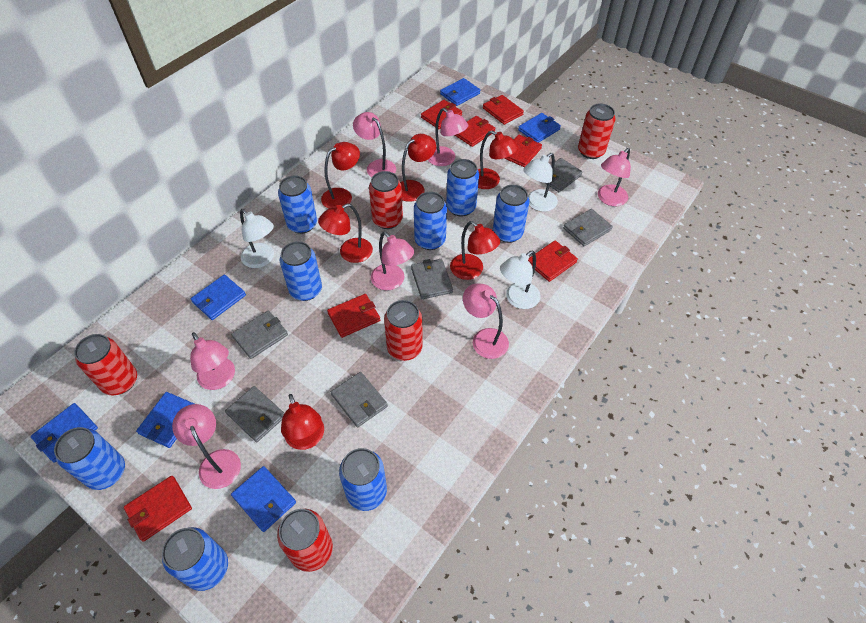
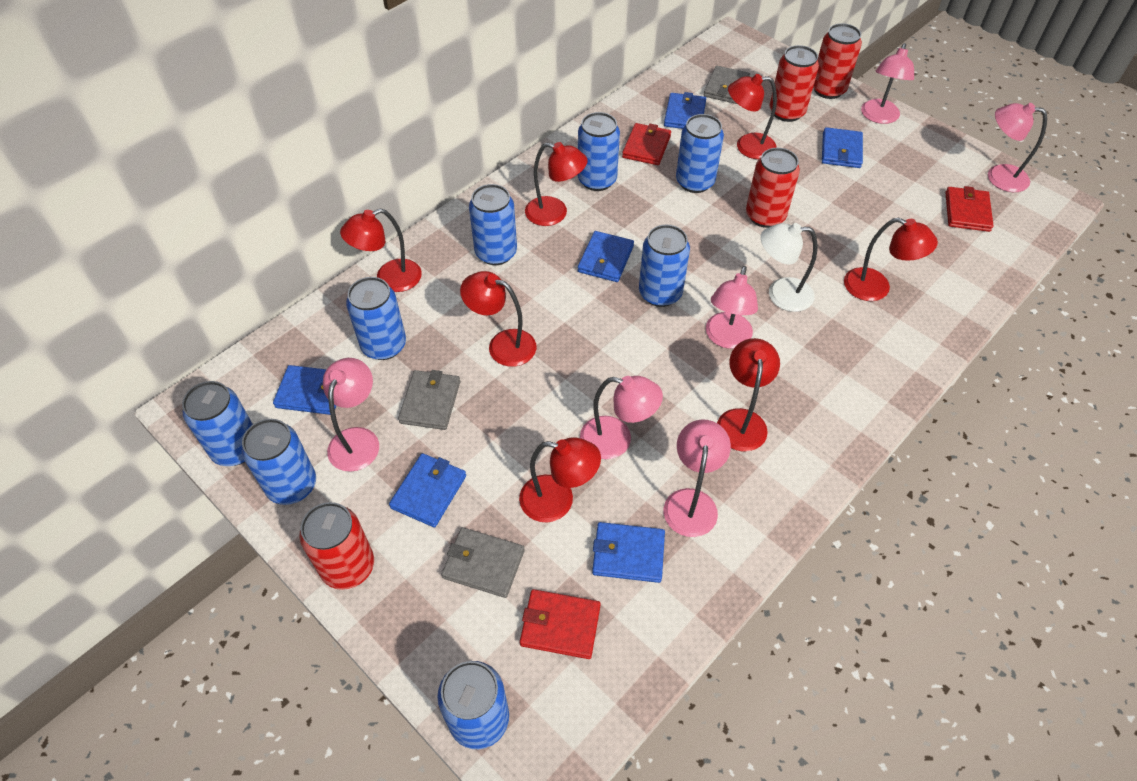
grey wallet: [225,386,284,442] [231,311,288,359] [331,372,388,427] [411,259,453,299] [545,158,583,192] [563,209,613,246] = 6 -> [398,370,460,430] [441,527,525,598] [704,66,750,104] = 3
pink lamp: [172,404,241,489] [190,332,235,390] [353,112,396,177] [371,232,414,290] [428,108,468,166] [463,283,509,359] [598,148,631,206] = 7 -> [323,358,379,472] [580,376,663,459] [664,420,731,537] [706,266,758,349] [861,43,914,124] [988,103,1047,192] = 6
red can: [74,334,137,395] [277,509,333,572] [369,171,403,229] [384,300,423,361] [578,103,616,159] = 5 -> [299,502,374,590] [746,148,800,228] [770,45,819,122] [813,23,862,99] = 4
red lamp: [281,394,324,450] [318,204,373,263] [321,142,360,209] [400,134,436,202] [450,221,500,280] [477,131,518,189] = 6 -> [340,209,422,292] [460,271,536,367] [519,437,601,522] [525,142,588,226] [717,338,780,451] [728,74,777,159] [844,218,938,301] = 7
red wallet: [124,476,192,542] [327,294,380,338] [421,100,462,130] [455,116,496,147] [483,95,524,125] [504,134,542,167] [528,241,578,282] = 7 -> [520,589,601,659] [622,123,671,165] [945,186,994,232] = 3
white lamp: [240,209,274,268] [500,251,541,309] [523,153,558,212] = 3 -> [761,223,817,312] = 1

